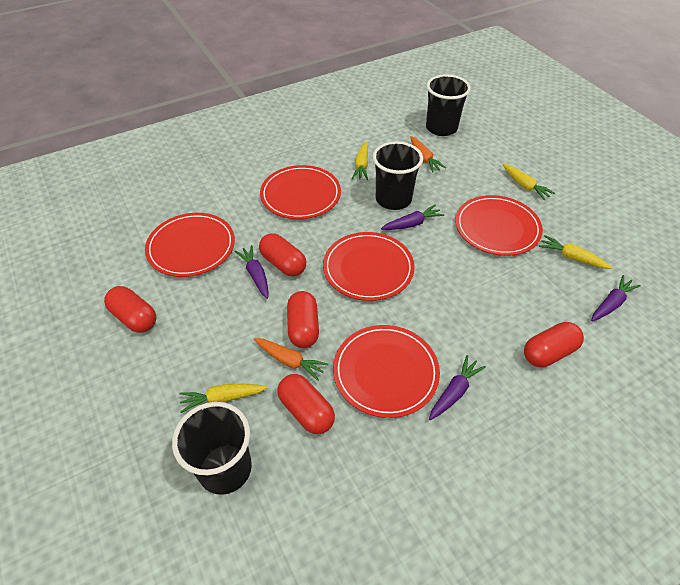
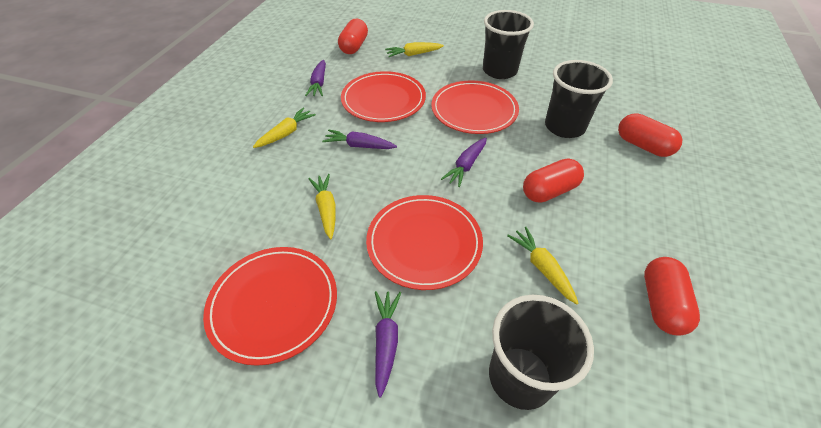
orange carrot: [254,338,329,381] [410,136,446,172] = 2 -> none = 0
red capsule: [104,286,156,333] [259,233,306,277] [277,374,335,434] [287,291,319,348] [524,322,584,367] = 5 -> [338,19,368,54] [523,158,584,202] [618,113,682,157] [644,257,700,336] = 4
red plate: [145,213,235,277] [260,165,341,219] [323,232,415,301] [333,325,440,418] [455,195,543,256] = 5 -> [203,247,337,366] [341,71,426,122] [366,195,483,290] [431,80,519,134] = 4

